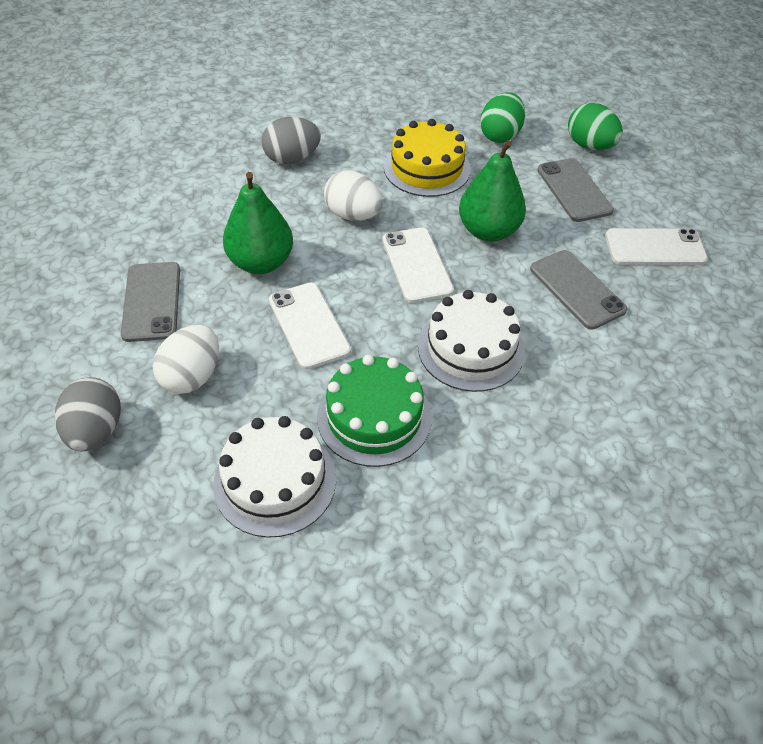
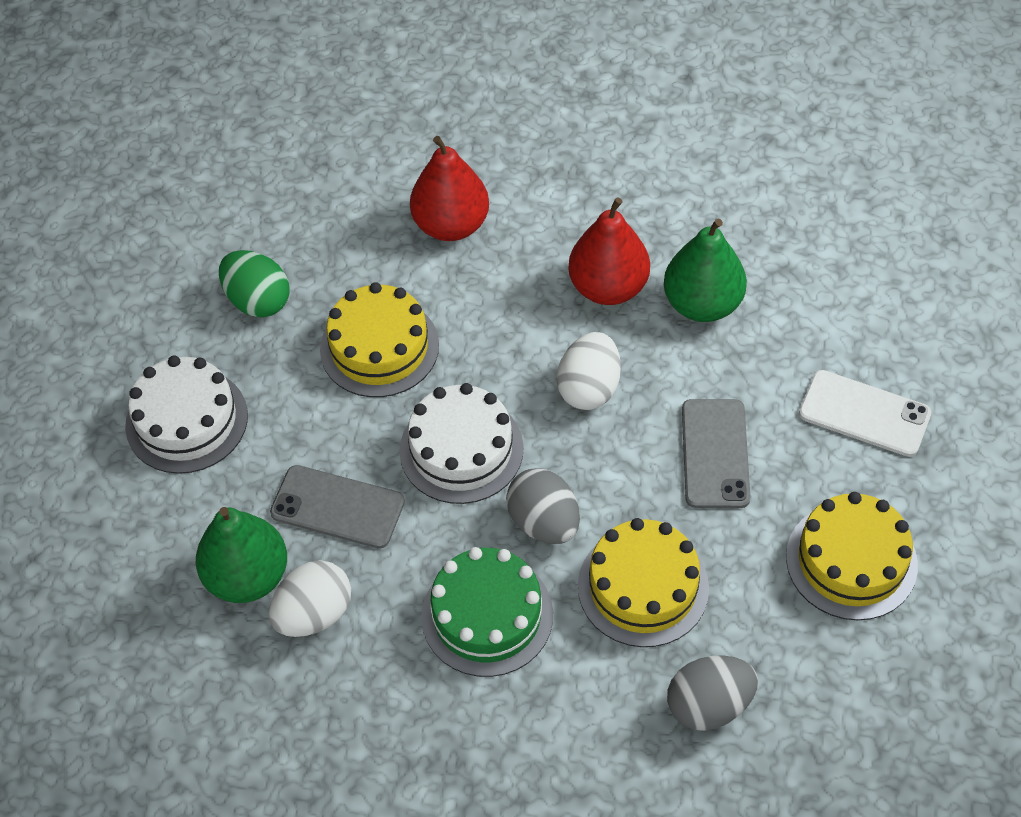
green egg: [480,92,525,143] [568,103,623,150] = 2 -> [219,250,289,318] = 1
grey phone: [121,262,180,342] [530,250,627,330] [537,158,614,222] = 3 -> [270,465,405,549] [682,399,751,508] = 2
red pear: none = 0 -> [410,136,489,241] [568,197,650,305] = 2
white phone: [269,282,351,369] [382,227,454,303] [605,228,708,265] = 3 -> [799,370,932,457] = 1
yellow cake: [384,119,471,197] = 1 -> [320,282,439,397] [578,518,709,647] [786,492,918,620] = 3

